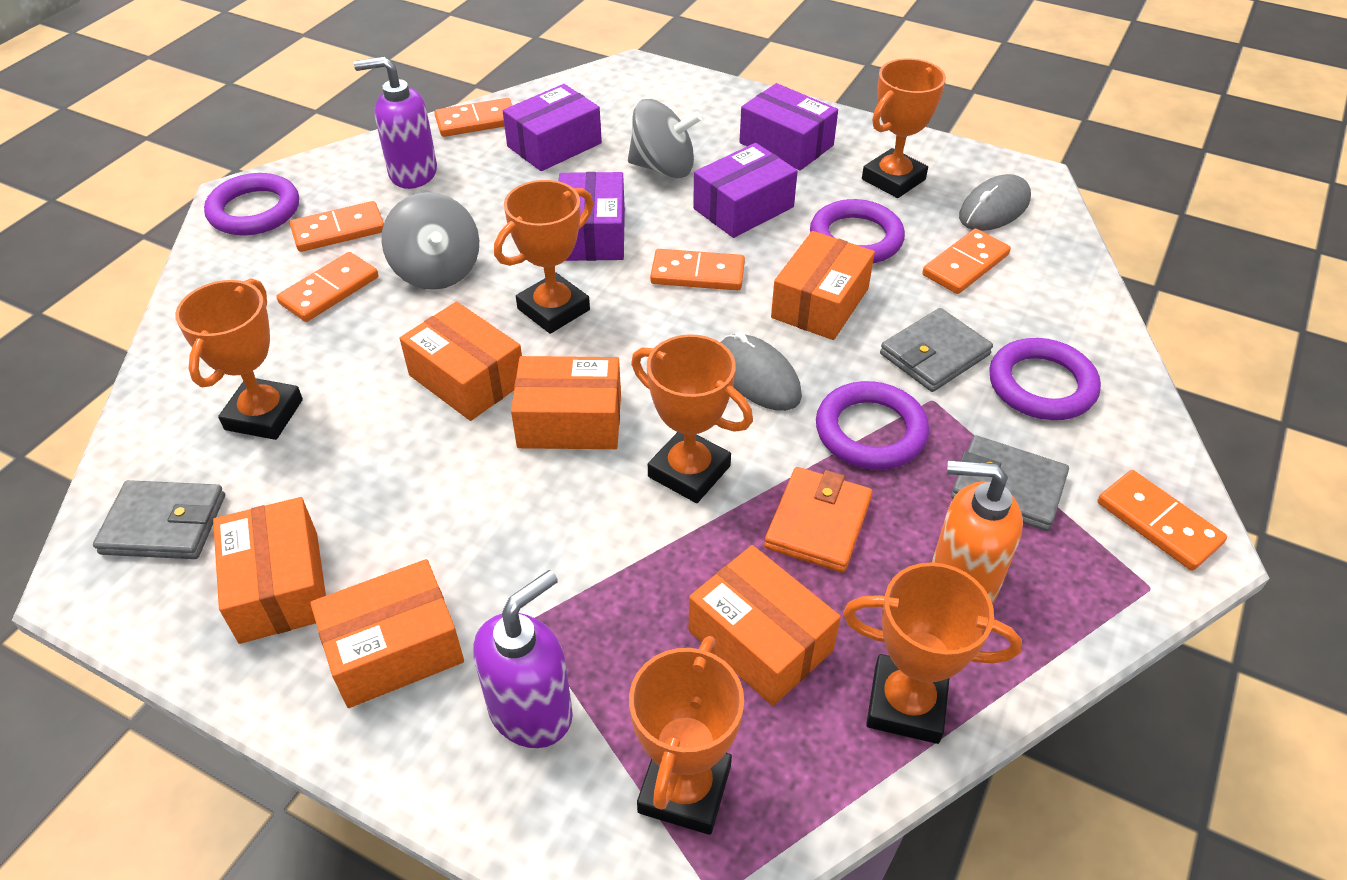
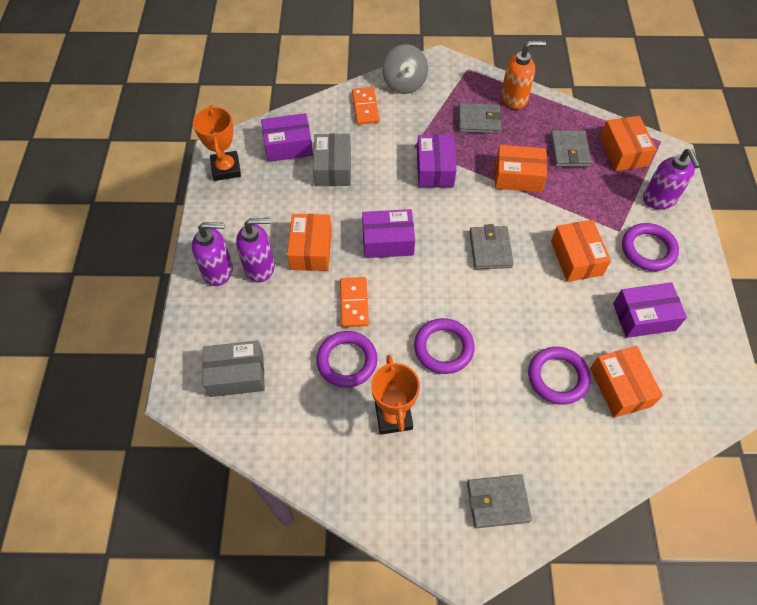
grey box: none = 0 -> [202,341,265,397] [313,134,351,186] = 2
grey mouse: [720,332,802,411] [959,174,1031,231] = 2 -> none = 0
grey spinning top: [382,192,479,290] [628,99,702,178] = 2 -> [382,44,428,94] = 1
grey wallet: [93,480,225,559] [880,308,993,392] [951,435,1069,531] = 3 -> [459,103,502,134] [467,474,532,528] [469,224,514,269] [550,130,592,167] = 4
orange box: [213,497,326,644] [310,559,464,708] [400,301,522,421] [511,356,621,449] [689,545,841,706] [771,231,875,340] = 6 -> [287,214,332,271] [495,145,547,192] [551,220,611,282] [590,346,663,418] [600,116,657,171] = 5
orange domino: [276,252,378,322] [290,201,384,252] [434,98,513,137] [650,249,745,290] [922,229,1011,294] [1098,470,1227,571] = 6 -> [340,277,369,327] [352,87,379,125] = 2
orange trophy: [175,278,303,440] [494,180,593,334] [629,636,744,835] [631,334,753,503] [843,562,1022,744] [862,58,946,198] = 6 -> [193,105,241,181] [371,355,420,435] = 2
orange wallet: [764,467,873,573] = 1 -> none = 0
purple soap dispenser: [354,56,437,189] [473,570,573,748] = 2 -> [192,222,233,286] [236,218,275,282] [643,149,701,209] = 3

